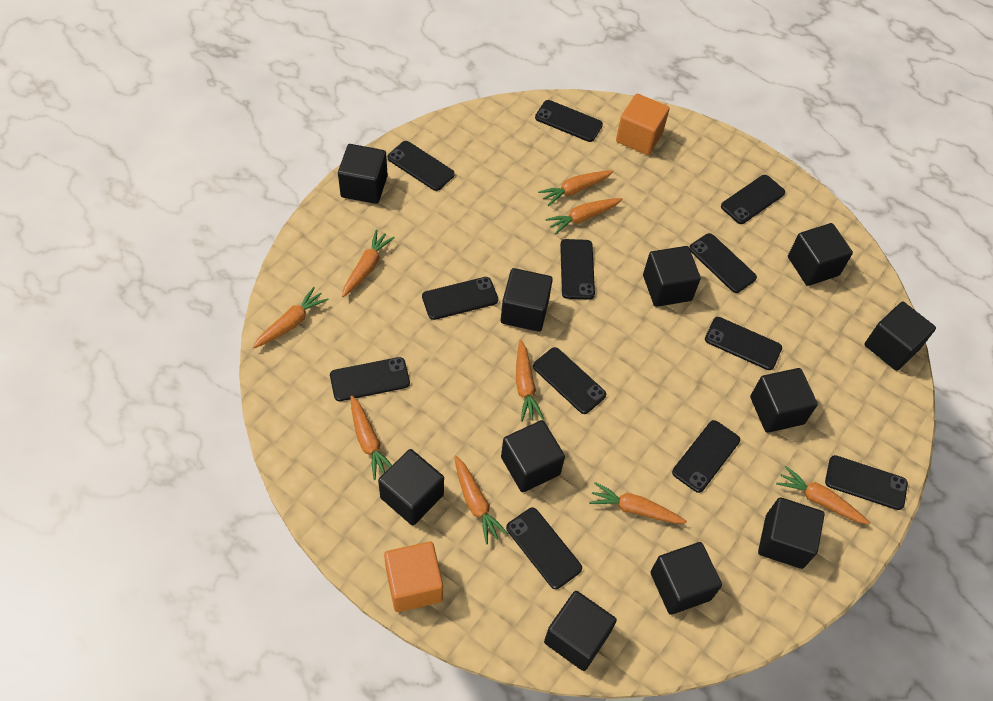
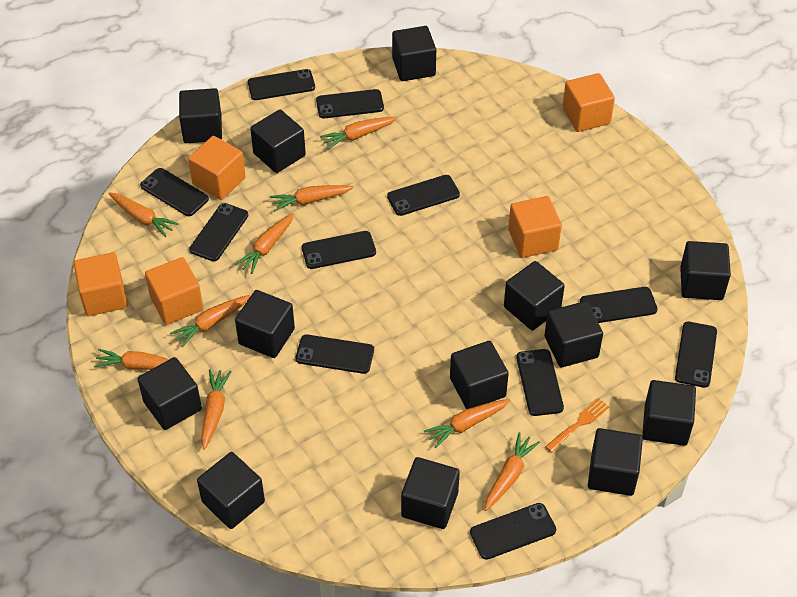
black cube: [338,144,388,204] [378,449,444,526] [501,268,553,332] [501,420,565,493] [544,591,617,671] [643,246,701,307] [650,542,722,615] [750,368,818,433] [758,497,825,569] [788,223,853,286] [864,302,936,371] = 11 -> [138,357,202,430] [179,88,222,143] [197,452,265,529] [235,290,295,358] [250,110,306,173] [392,26,436,81] [401,457,460,529] [450,341,509,409] [504,261,565,330] [545,301,603,368] [588,428,643,496] [642,380,696,446] [680,241,731,300] = 13
black phone: [330,357,410,401] [387,141,455,191] [422,277,498,320] [506,508,582,589] [533,347,606,414] [535,100,603,142] [560,239,595,300] [672,420,740,493] [689,233,757,293] [705,317,782,370] [721,175,785,224] [825,455,908,510] = 12 -> [140,168,209,216] [189,203,248,261] [248,69,315,100] [296,334,374,374] [302,231,376,269] [316,89,384,119] [387,175,460,216] [470,503,556,560] [516,349,564,416] [580,287,658,323] [675,322,717,388] = 11
orange cube: [384,542,443,612] [616,94,670,155] = 2 -> [74,252,128,316] [145,257,203,325] [188,136,246,200] [508,196,562,258] [562,73,615,132] = 5
orange fork: none = 0 -> [545,398,609,452] = 1

